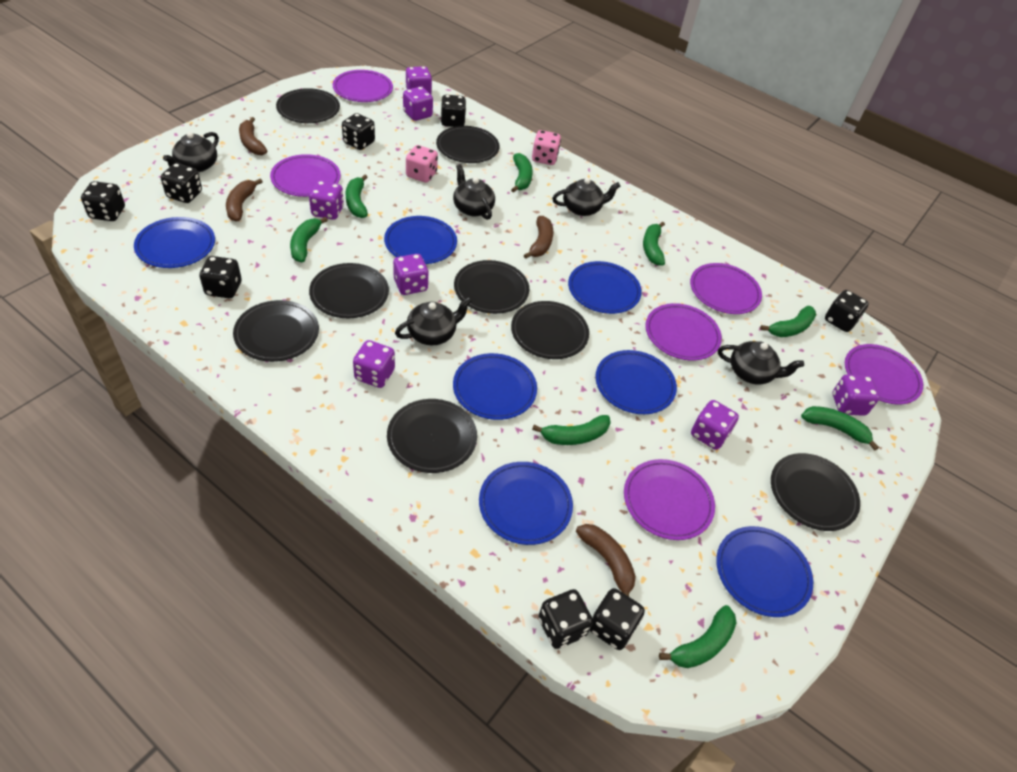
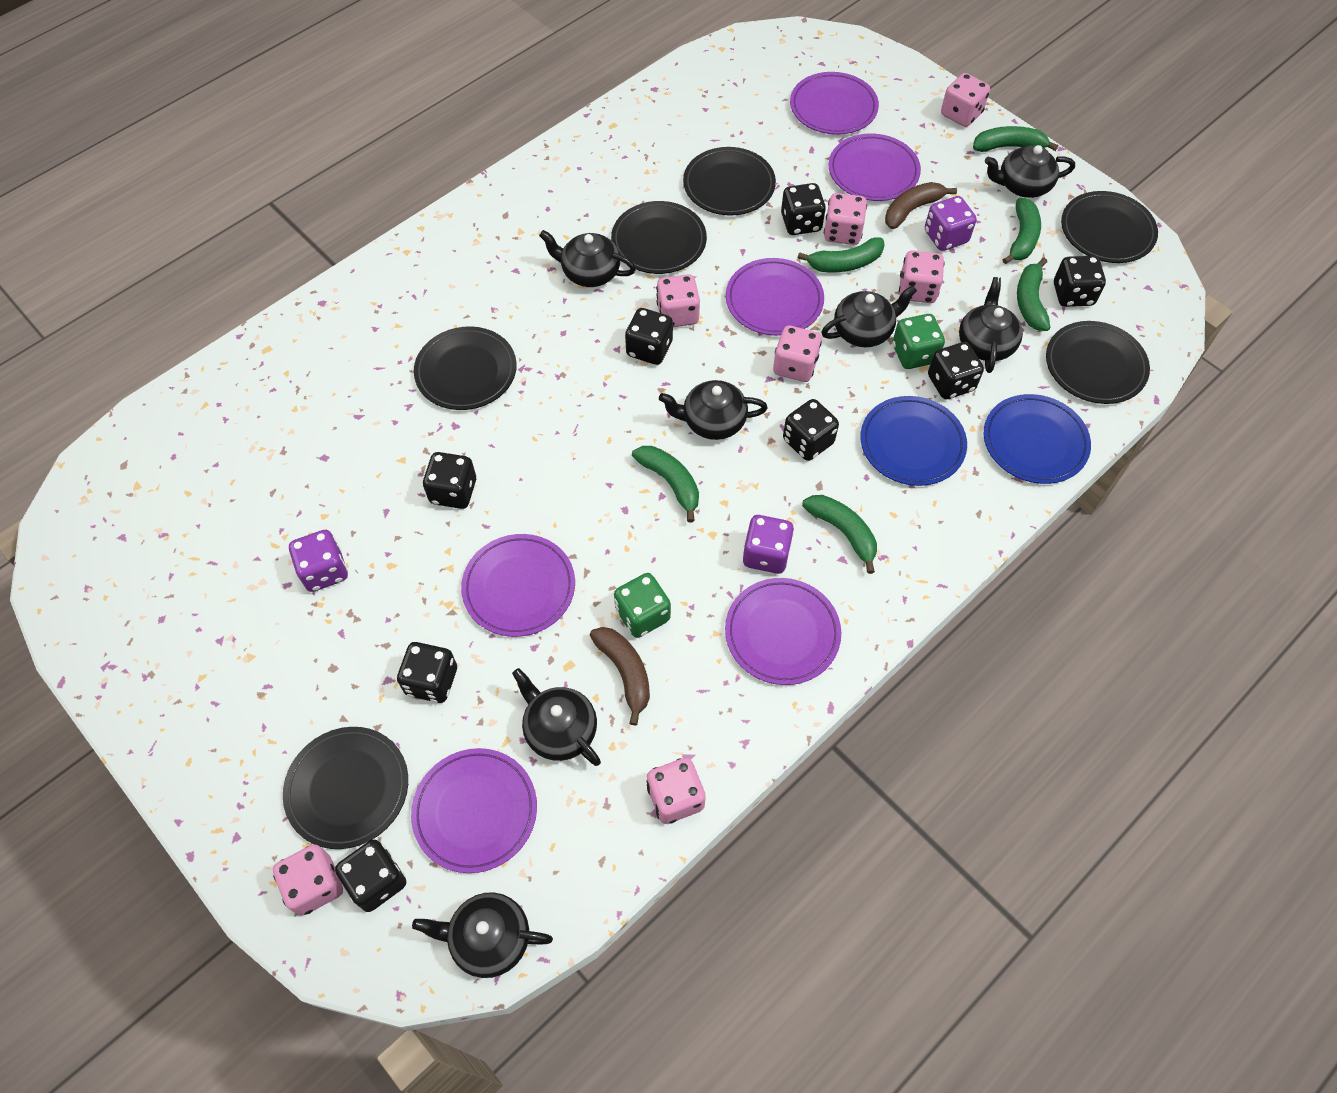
black plate: [233,300,319,362] [276,88,340,123] [309,263,389,318] [387,399,477,473] [436,126,500,163] [454,260,529,314] [511,301,589,359] [771,453,860,531] = 8 -> [283,727,408,849] [414,326,517,410] [611,201,707,274] [683,147,776,216] [1046,321,1150,404] [1061,191,1158,263] = 6
black teapot: [163,132,219,172] [395,297,472,346] [453,164,495,220] [552,178,620,216] [718,341,804,385] = 5 -> [412,892,553,978] [512,668,601,766] [539,230,636,287] [659,380,768,440] [821,285,917,347] [959,277,1023,373] [985,145,1075,198] = 7
blue plate: [134,217,215,268] [384,216,457,264] [453,353,537,420] [479,462,573,545] [568,261,642,314] [595,350,677,414] [716,526,813,617] = 7 -> [860,396,967,486] [984,394,1091,484] = 2
brown banana: [226,179,263,221] [239,117,267,155] [524,216,553,259] [576,524,636,596] = 4 -> [590,627,650,726] [885,182,957,229] = 2
green banana: [290,216,328,262] [346,175,368,218] [511,153,533,193] [532,415,611,445] [643,222,665,266] [659,605,736,668] [760,306,816,337] [801,406,879,451] = 8 -> [632,446,699,522] [798,237,885,272] [802,495,877,574] [973,126,1058,152] [1002,198,1041,264] [1017,258,1050,331] = 6
green dice: none = 0 -> [614,573,671,638] [893,314,945,369] = 2
pink dice: [406,145,438,183] [532,130,561,165] = 2 -> [273,845,343,916] [646,758,706,824] [656,274,700,327] [773,326,822,382] [824,193,867,245] [899,250,944,303] [941,73,990,127] = 7
purple dice: [309,181,344,220] [353,340,395,388] [393,254,429,295] [403,87,433,121] [405,66,432,94] [691,400,739,450] [832,374,879,416] = 7 -> [289,530,348,592] [743,515,794,574] [925,196,977,251] = 3

